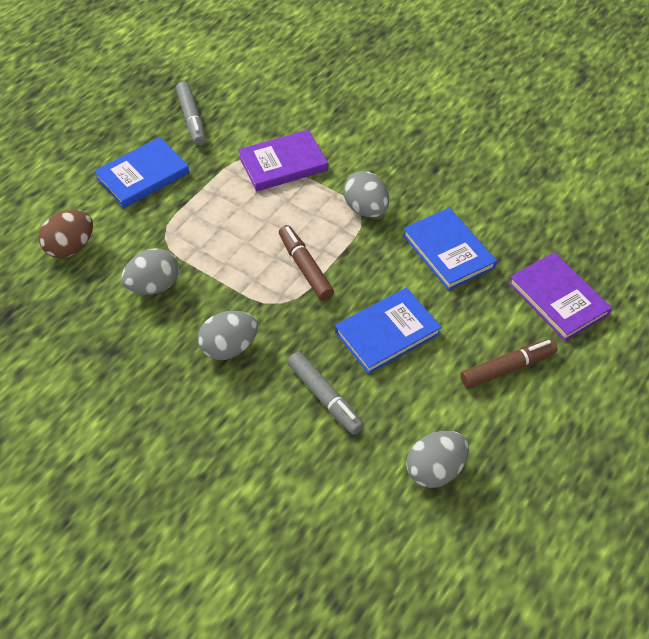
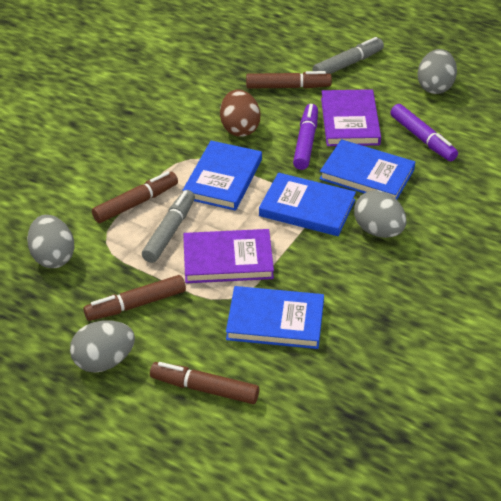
blue book: [94,137,189,208] [335,288,442,374] [403,208,497,291] = 3 -> [182,140,262,211] [226,286,324,349] [259,173,356,236] [319,139,415,200] = 4
brown marker: [279,225,334,301] [460,339,558,388] = 2 -> [83,275,186,321] [92,171,178,223] [150,362,259,404] [246,71,332,89] = 4
purple marker: none = 0 -> [293,104,318,170] [390,104,458,161] = 2

